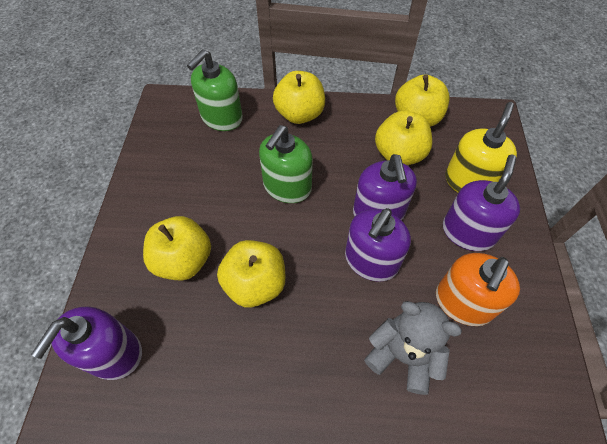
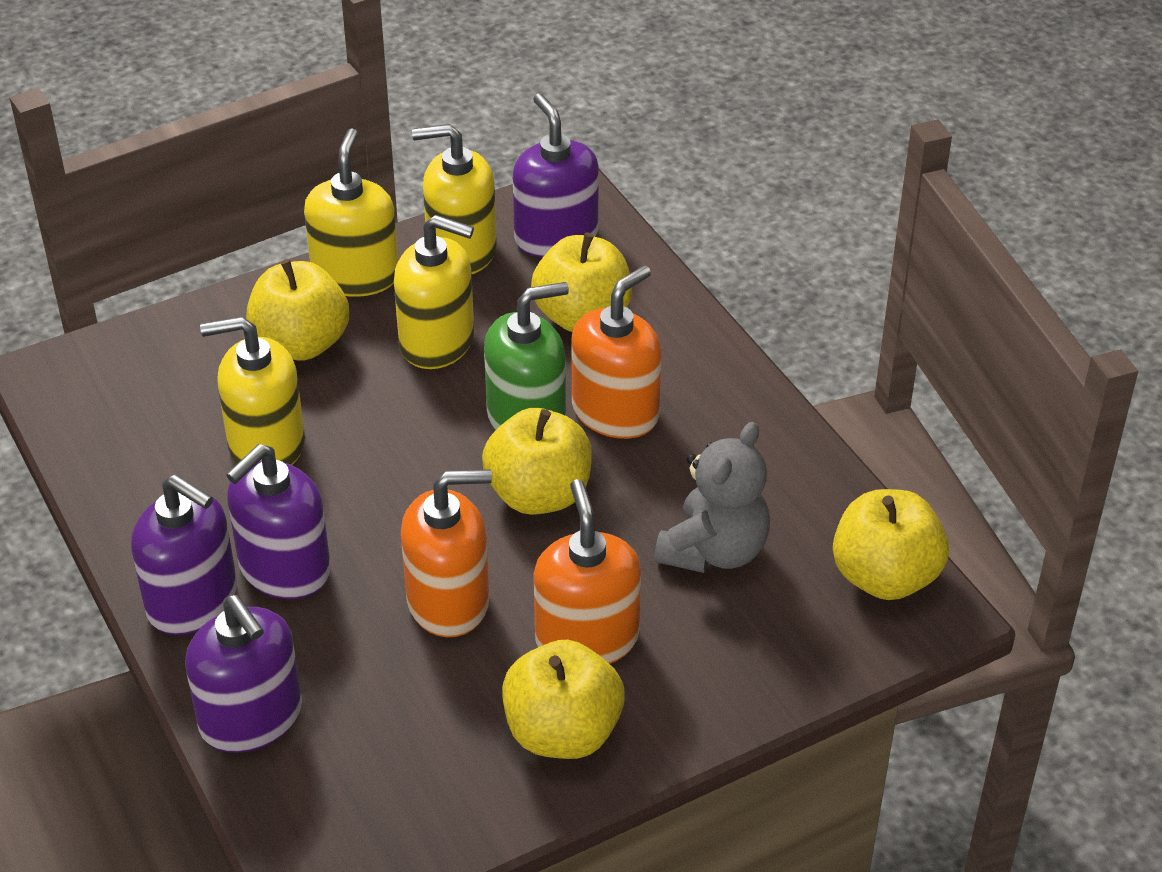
green soap dispenser: [187,50,243,131] [259,125,313,203] = 2 -> [484,282,569,430] = 1
orange soap dispenser: [436,253,520,326] = 1 -> [401,469,492,637] [534,479,641,664] [572,265,661,439] = 3
yellow soap dispenser: [445,102,517,193] = 1 -> [200,316,305,465] [304,129,398,297] [394,215,474,369] [412,124,497,274] = 4

